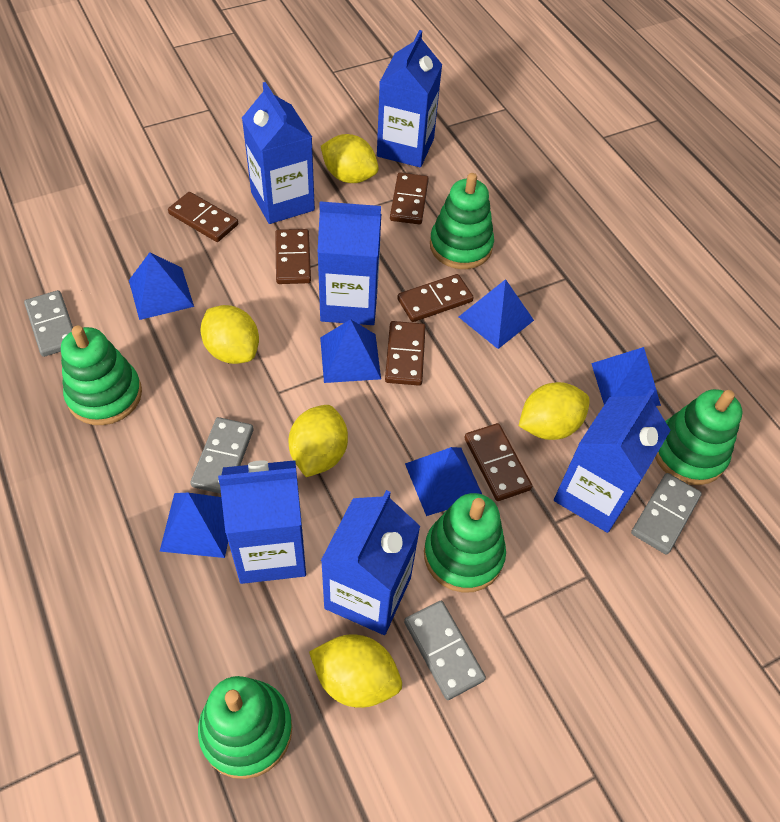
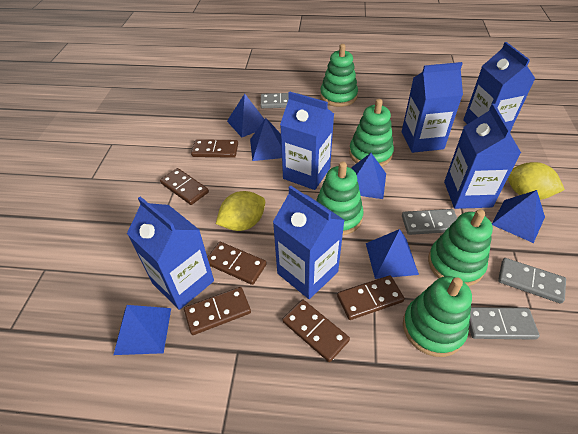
yellow lemon: [200,305,259,364] [288,405,348,477] [309,635,402,708] [321,134,379,183] [519,382,590,440] = 5 -> [216,191,265,231] [508,162,565,200] = 2

